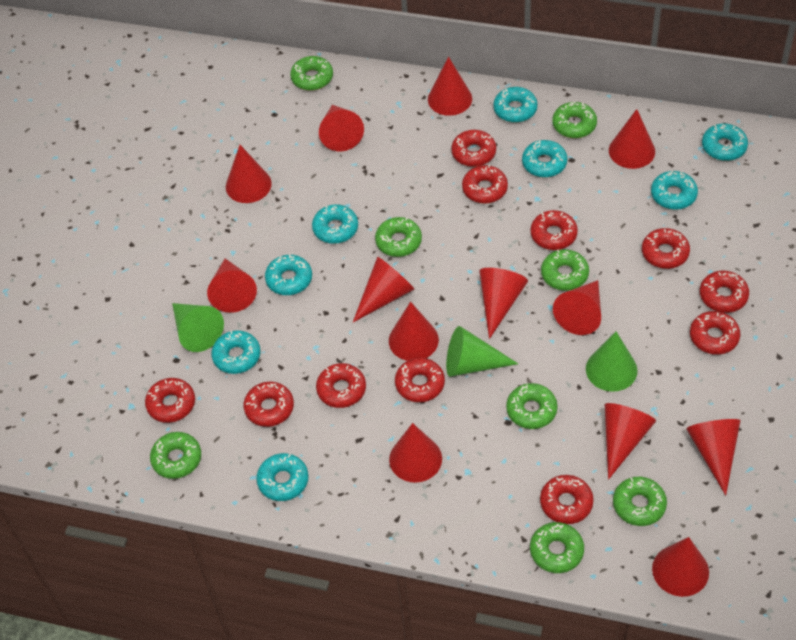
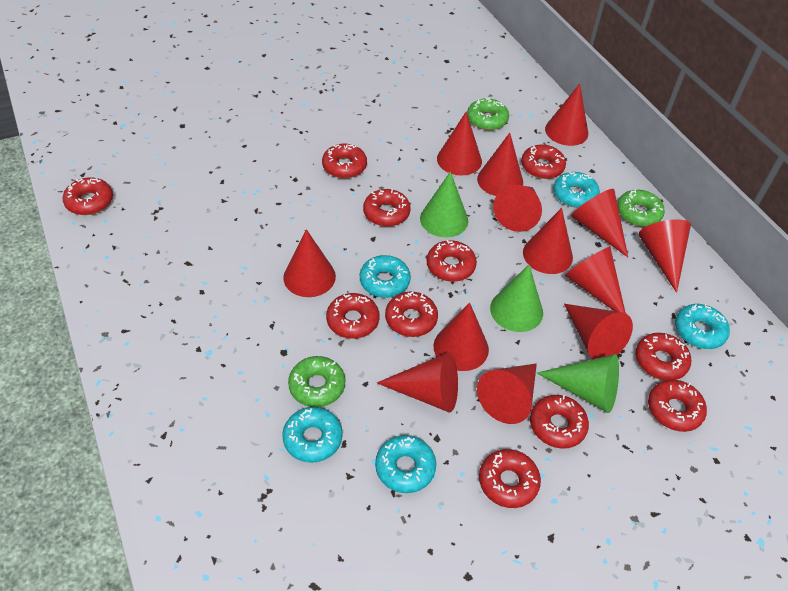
green donut: [150,432,201,479] [290,56,333,90] [375,217,422,257] [506,383,558,429] [530,522,584,573] [541,249,589,291] [552,102,597,138] [613,477,667,526] = 8 -> [288,356,345,407] [467,98,509,130] [617,190,665,227] = 3
turquoise donut: [211,330,261,374] [256,453,309,501] [265,255,312,295] [312,204,358,244] [493,87,537,123] [522,140,567,178] [651,171,698,210] [702,124,748,161] = 8 -> [282,407,343,463] [360,255,411,298] [375,435,436,493] [553,172,600,208] [675,304,730,349] = 5

